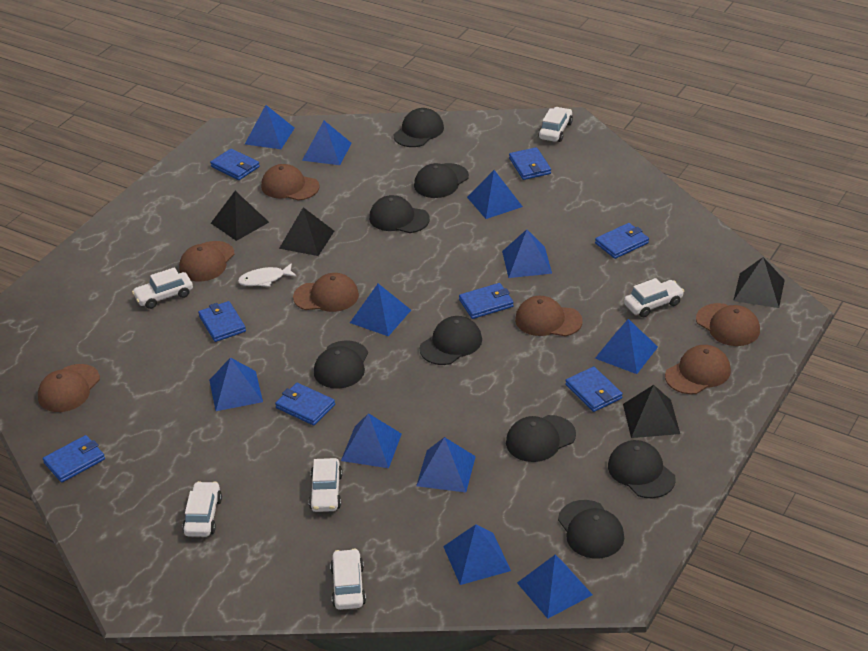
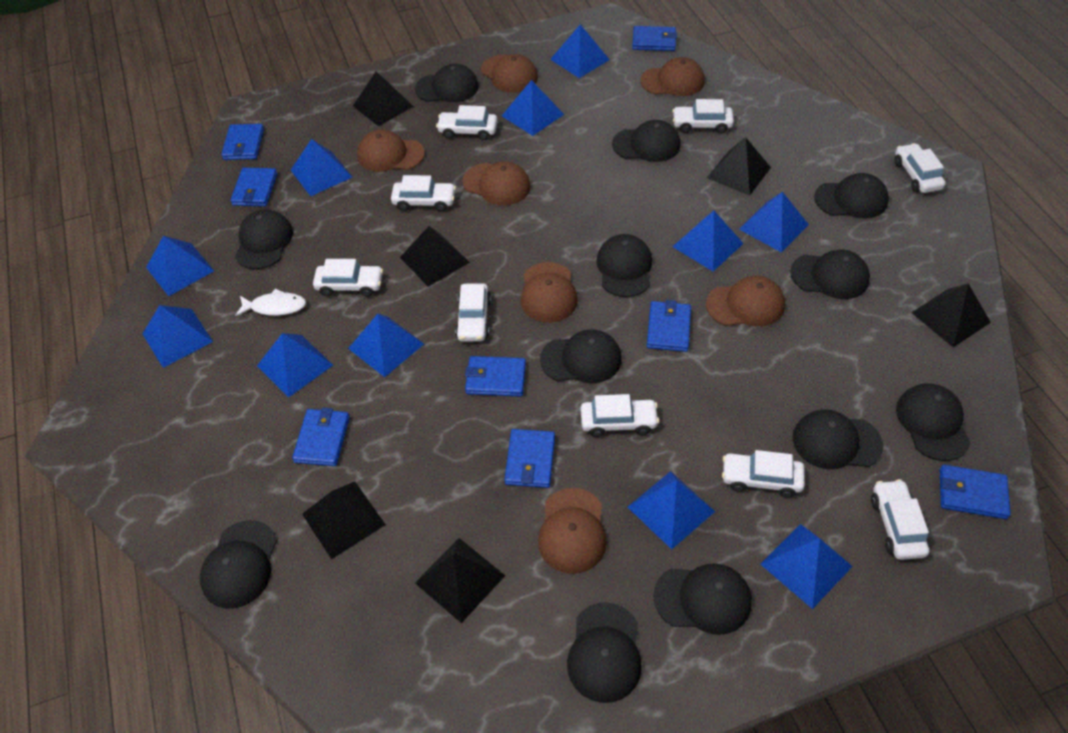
black cap: [314,340,368,389] [369,195,430,233] [394,108,444,147] [414,163,469,198] [420,316,482,365] [506,415,576,462] [558,500,624,559] [608,440,676,498] = 8 -> [200,520,277,609] [235,209,293,269] [415,64,479,102] [540,329,622,383] [567,602,642,703] [596,234,652,297] [612,120,680,162] [653,563,752,635] [790,250,870,299] [793,409,883,469] [814,173,889,218] [896,383,970,461] = 12
black pyramid: [211,191,269,241] [279,207,334,256] [623,385,680,438] [733,257,785,308] = 4 -> [302,482,386,559] [353,71,414,127] [400,226,470,287] [415,538,506,623] [707,137,771,196] [911,283,991,348] = 6
white car: [132,267,193,309] [182,481,222,537] [309,458,343,512] [330,548,366,610] [538,107,573,142] [624,278,684,317] = 6 -> [313,259,383,297] [391,175,456,211] [436,105,498,140] [455,283,491,342] [581,394,659,437] [672,99,734,134] [722,450,805,497] [871,479,929,560] [894,143,946,193] = 9

